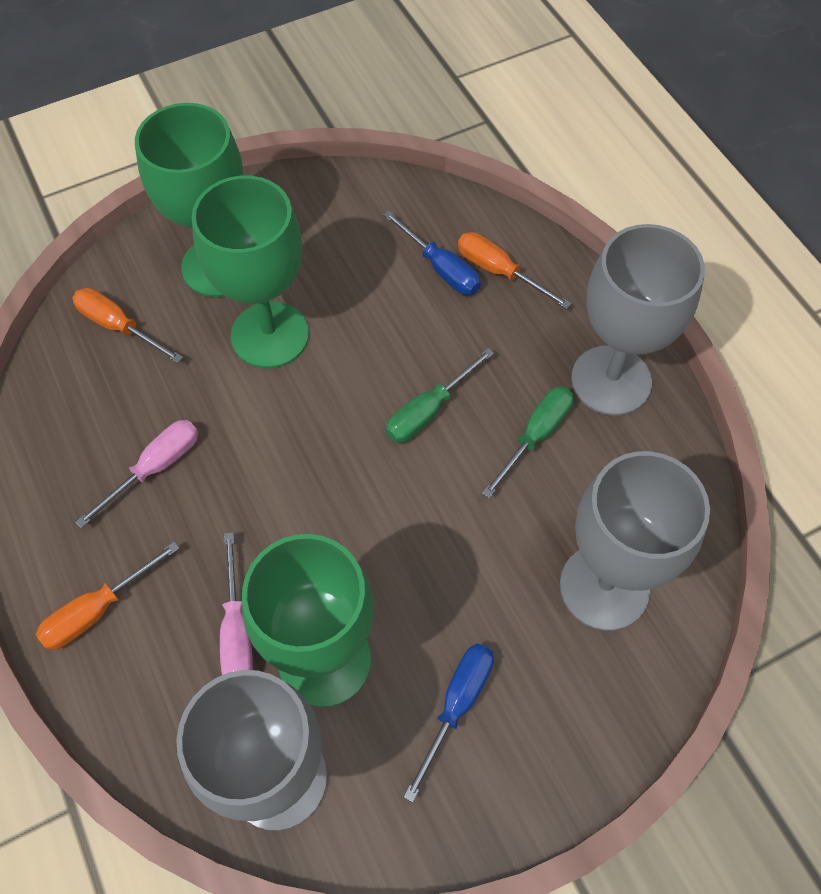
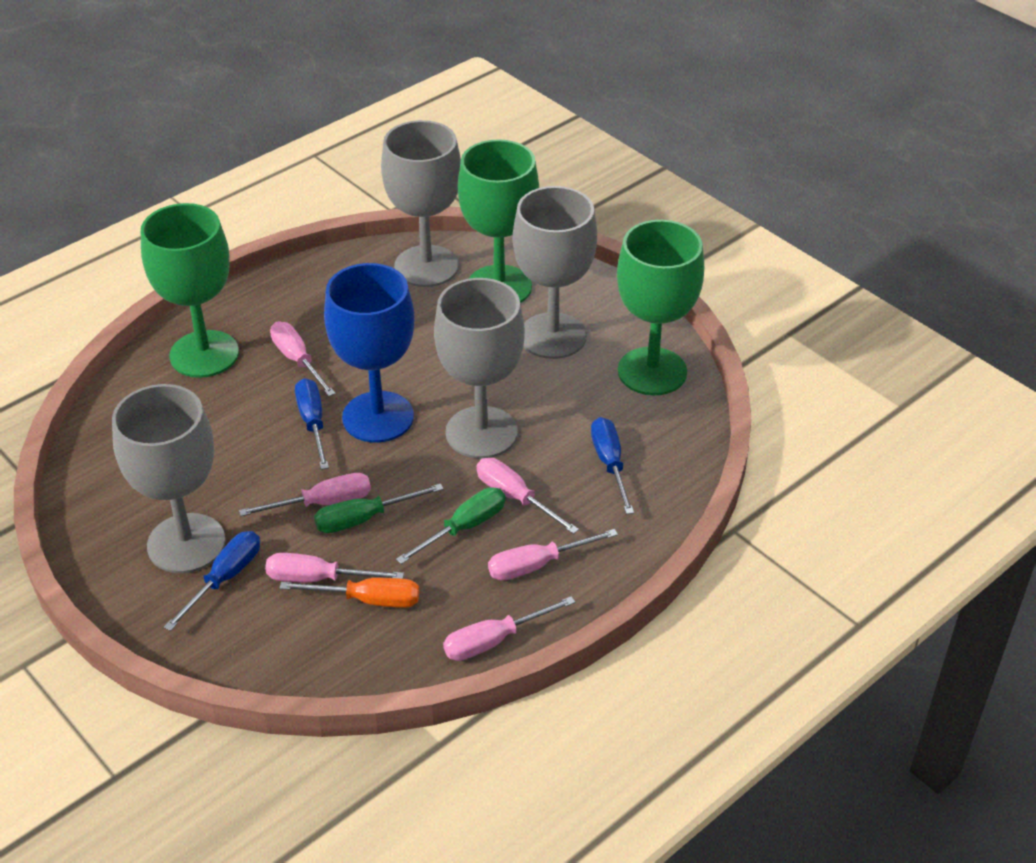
blue goblet: none = 0 -> [324,263,415,443] = 1
blue screwdriver: [383,211,481,295] [404,643,494,802] = 2 -> [164,531,260,631] [295,378,329,470] [591,417,634,514] = 3
grey goblet: [176,670,327,831] [560,451,710,631] [571,224,705,416] = 3 -> [112,384,225,573] [381,120,461,287] [434,278,525,459] [513,186,597,359] = 4
orange screwdriver: [36,541,180,650] [72,288,183,363] [458,232,571,309] = 3 -> [279,578,419,608] = 1
pink screwdriver: [75,420,198,528] [220,532,253,675] = 2 -> [239,473,371,516] [265,553,404,582] [270,322,336,396] [443,596,575,661] [476,458,579,534] [488,529,618,581] = 6

